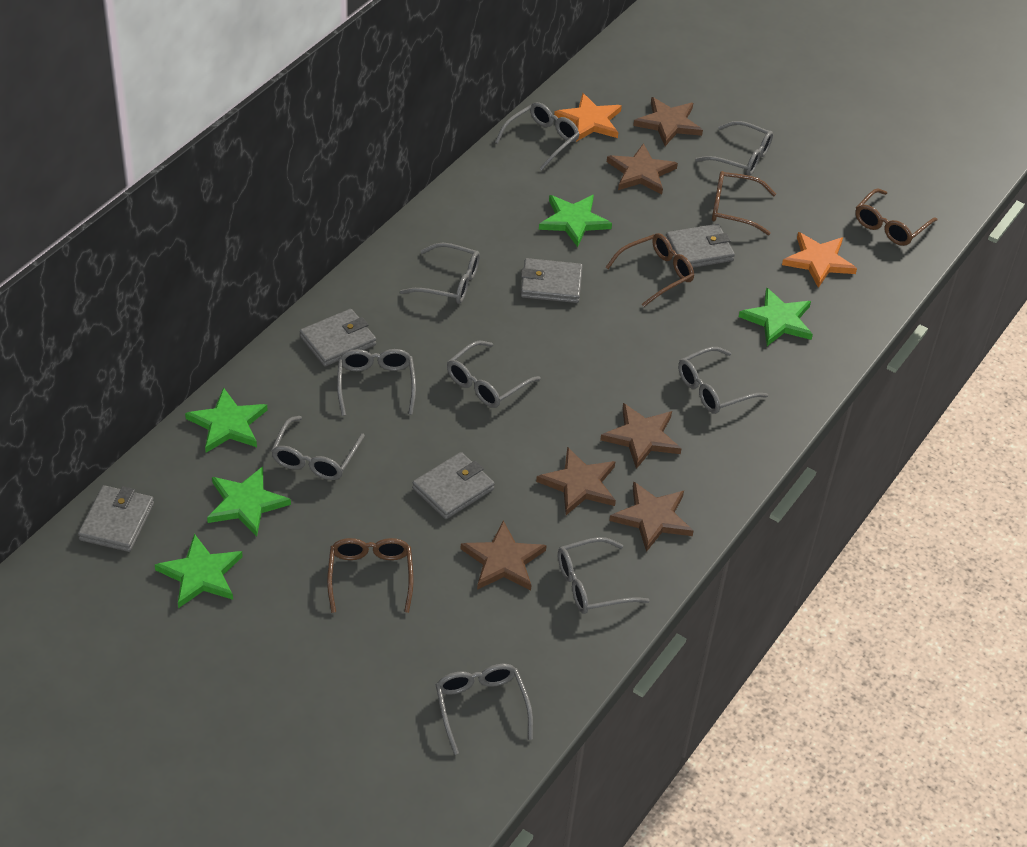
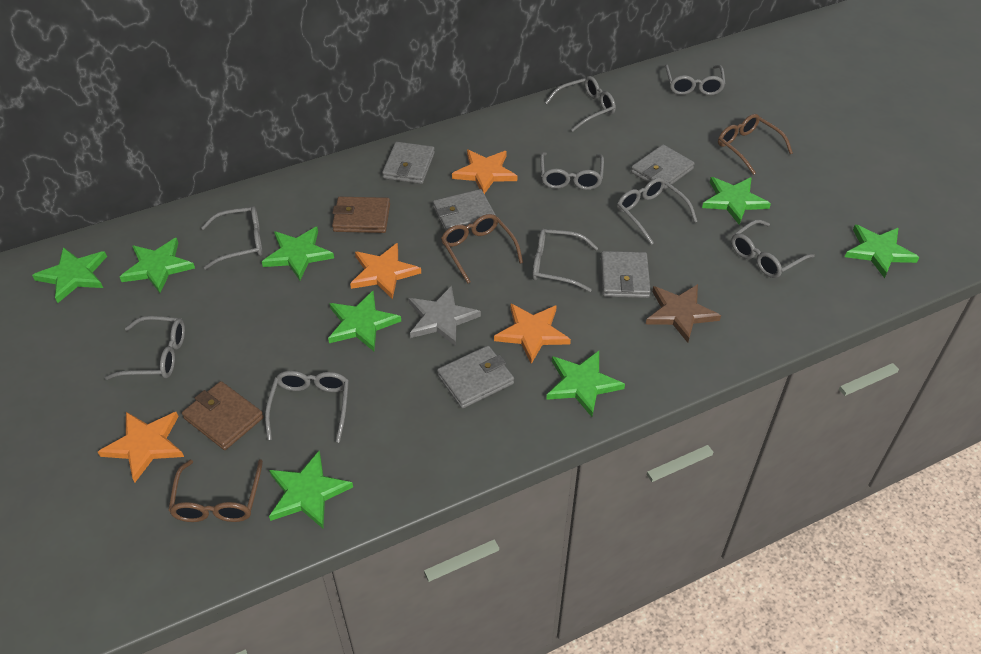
brown glasses: [327,538,414,613] [606,233,694,307] [712,171,776,235] [855,188,937,246] = 4 -> [168,459,263,522] [441,214,523,284] [718,114,793,175] = 3
brown star: [461,521,547,591] [536,447,616,515] [600,403,682,469] [607,143,678,194] [609,481,693,552] [633,97,703,146] = 6 -> [646,284,721,343] = 1
brown wallet: none = 0 -> [182,381,264,450] [332,197,390,233] = 2
green star: [155,534,243,608] [185,387,268,453] [207,466,291,537] [539,195,612,247] [739,287,813,346] = 5 -> [32,247,107,303] [120,238,195,293] [262,227,334,280] [269,451,353,528] [328,291,401,351] [546,351,625,417] [702,177,771,225] [845,225,919,278] = 8
grey star: none = 0 -> [409,286,481,346] = 1
orange star: [554,93,622,142] [782,232,857,288] = 2 -> [98,412,184,482] [350,243,421,299] [452,150,517,194] [494,304,571,364] = 4

